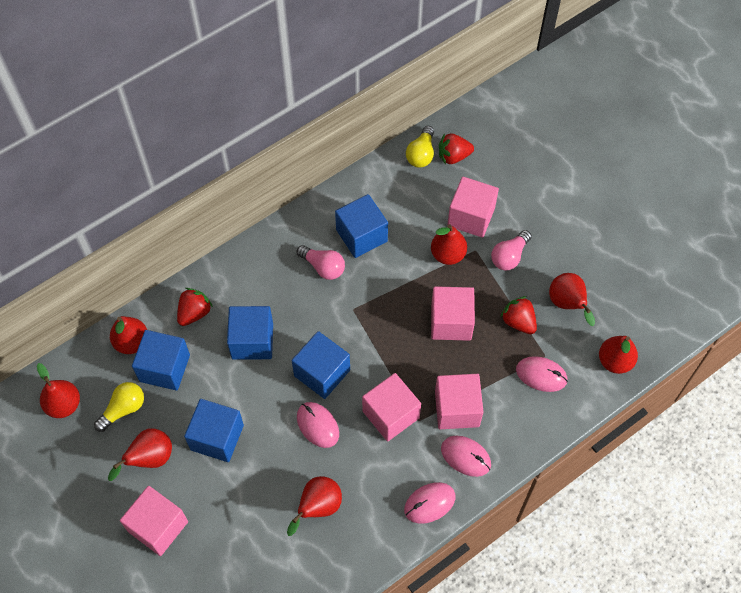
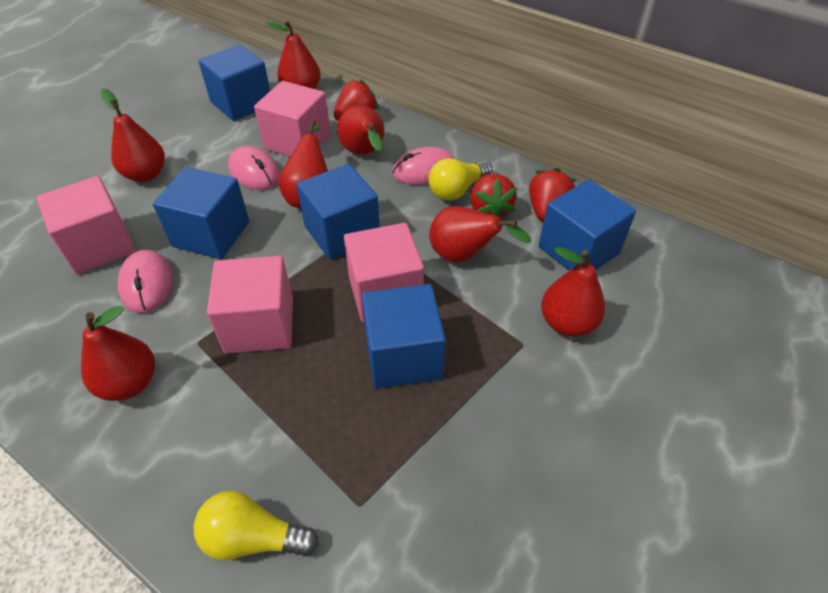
pink cube: [120,486,188,556] [362,373,421,441] [431,286,475,341] [435,374,483,429] [447,177,499,238] = 5 -> [36,176,136,275] [207,256,293,354] [254,81,330,157] [344,223,424,322] = 4
pink light bulb: [297,245,345,280] [491,230,532,270] = 2 -> none = 0
pink mouse: [297,402,339,448] [404,482,456,524] [441,435,491,477] [516,356,568,392] = 4 -> [117,250,173,313] [228,146,280,190] [393,147,455,185] = 3

